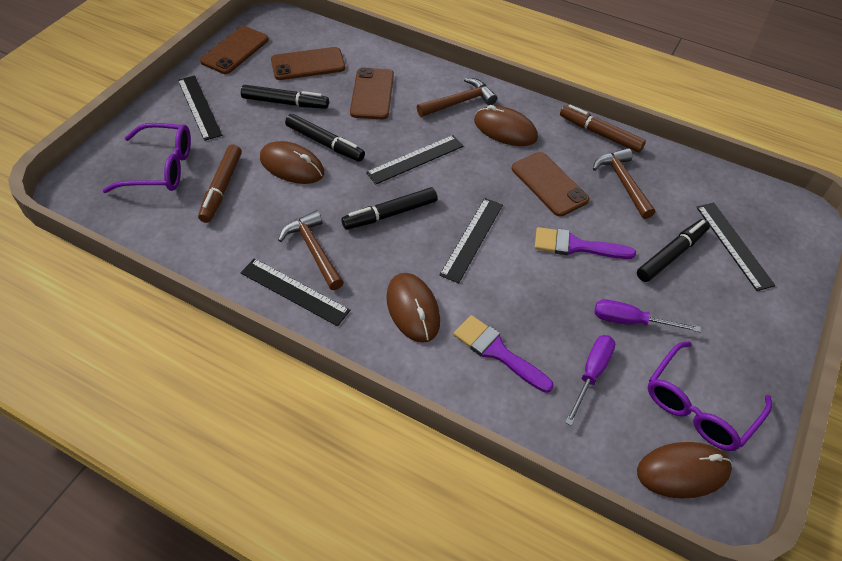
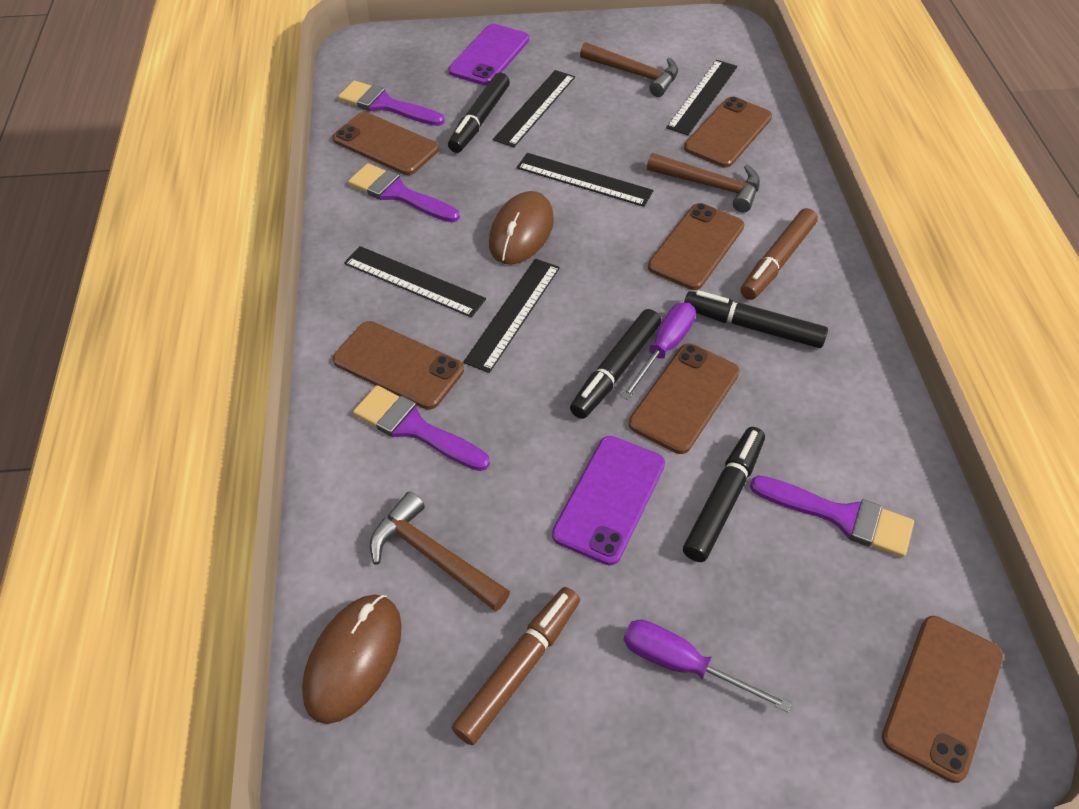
brown mouse: [260,141,324,184] [386,273,440,343] [474,105,538,146] [637,442,732,499] = 4 -> [302,594,402,724] [489,191,554,265] = 2
brown phone: [200,26,269,74] [271,47,345,80] [350,67,394,119] [511,152,589,217] = 4 -> [332,112,439,175] [333,321,464,410] [629,344,740,454] [648,203,744,290] [684,97,772,167] [882,616,1003,783] = 6
purple brush: [453,315,554,393] [534,227,636,259] = 2 -> [338,80,445,126] [348,163,460,223] [353,385,490,471] [750,476,914,557] = 4
purple glasses: [102,123,191,193] [648,341,772,451] = 2 -> none = 0
purple phone: none = 0 -> [448,24,529,86] [552,436,665,565] = 2

